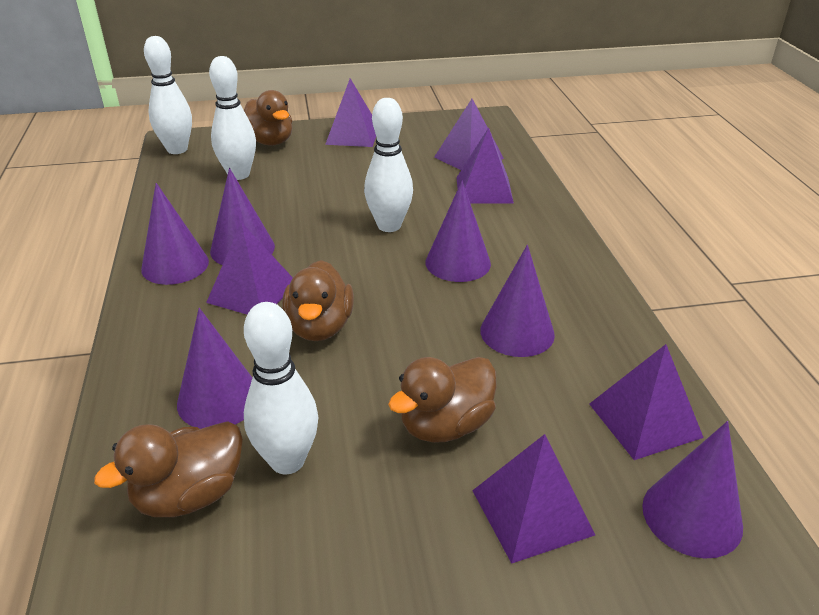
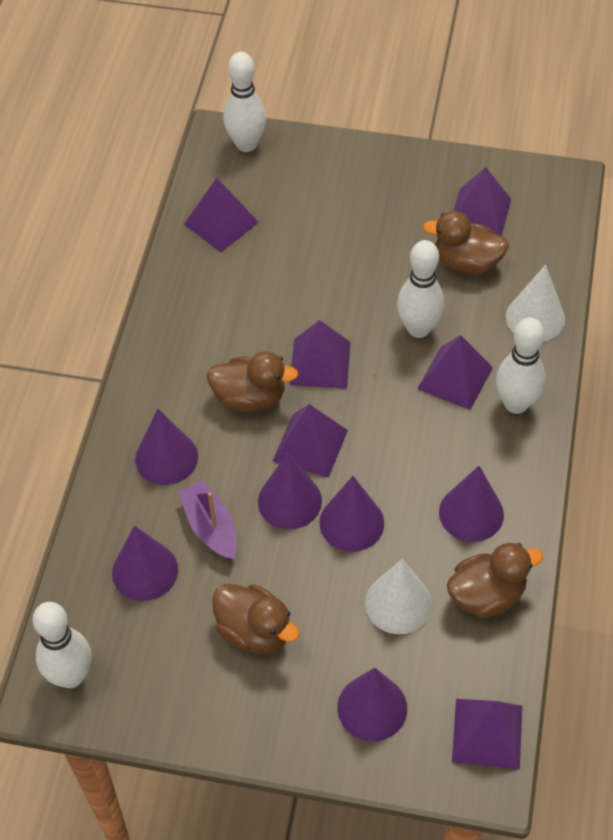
purple boat: none = 0 -> [178,480,237,561] = 1
white cone: none = 0 -> [365,559,432,634] [506,265,565,341] = 2

